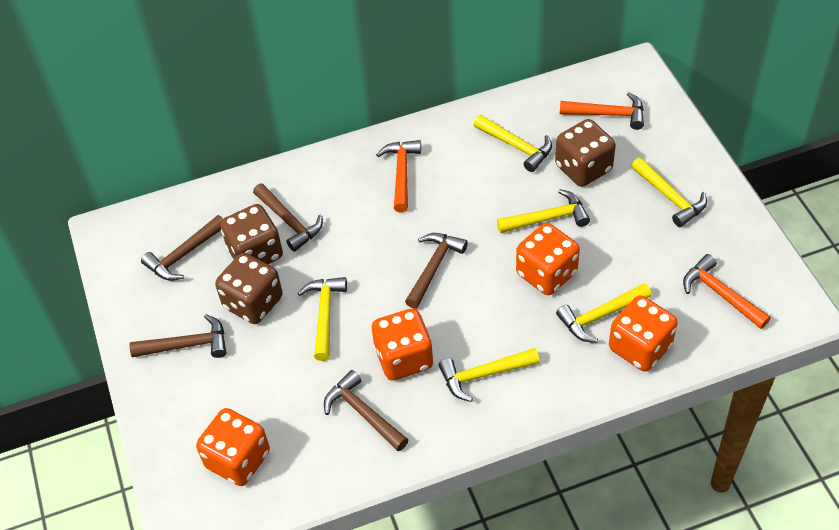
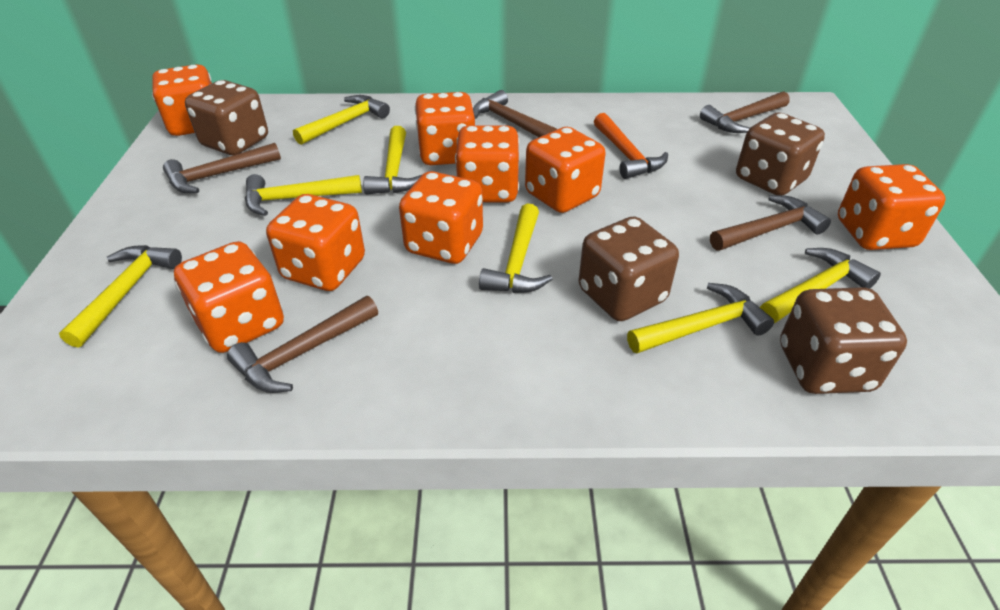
brown dice: [215,253,283,324] [220,204,283,264] [555,119,616,187] = 3 -> [185,80,268,155] [579,216,679,321] [736,112,825,195] [780,287,907,394] = 4
orange dice: [196,408,270,486] [372,308,433,380] [516,223,580,295] [609,295,678,371] = 4 -> [152,64,212,136] [174,241,284,353] [266,194,365,291] [399,171,483,264] [415,92,475,165] [455,125,520,202] [525,127,606,213] [838,164,946,250] = 8
orange hammer: [376,140,421,212] [560,92,644,130] [683,254,771,329] = 3 -> [594,113,668,179] = 1
yellow hammer: [298,277,347,361] [439,348,540,402] [474,115,552,172] [497,189,590,233] [556,283,651,343] [631,157,707,227] = 6 -> [59,245,182,348] [245,174,362,216] [293,95,390,145] [363,126,422,195] [479,203,552,293] [627,283,774,353] [760,248,881,324] = 7

